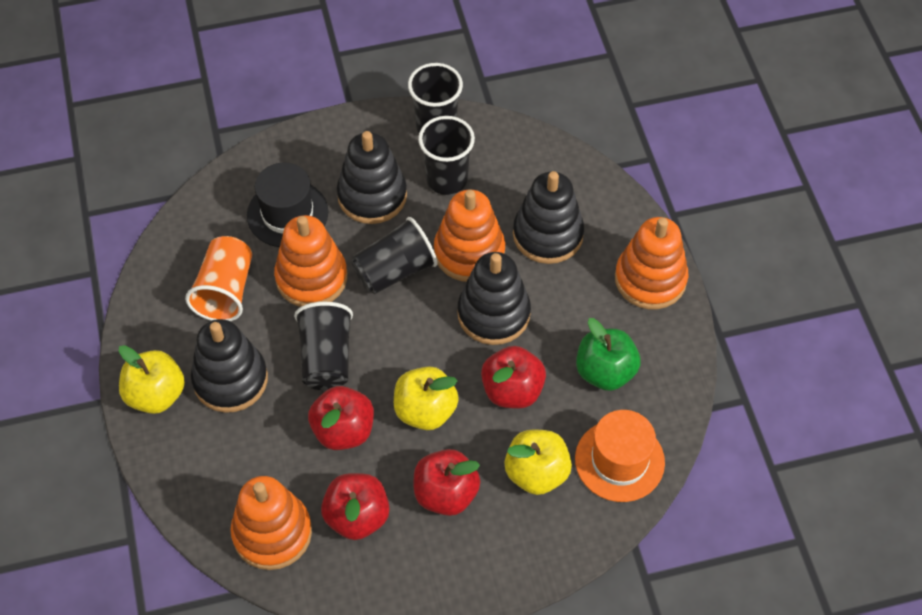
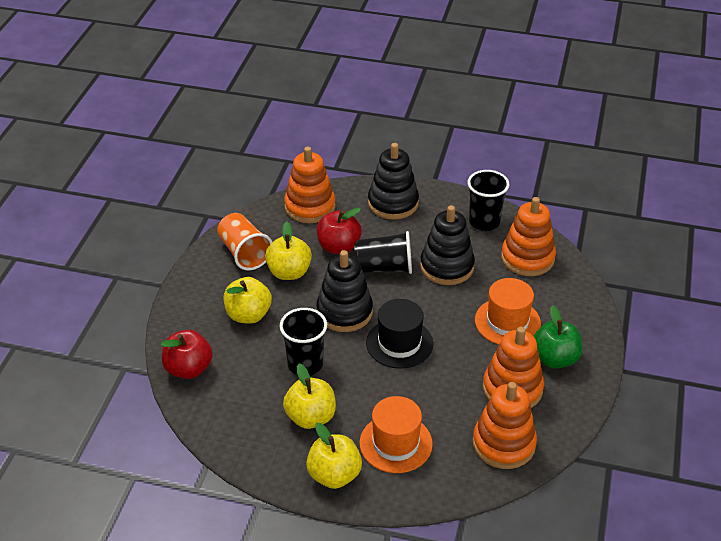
black cup: [294,302,353,390] [351,217,438,294] [408,63,463,133] [418,116,475,195] = 4 -> [279,308,327,376] [354,231,412,274] [468,170,509,231] = 3
black stacking toy: [191,319,268,413] [337,131,407,224] [457,252,531,345] [513,171,584,264] = 4 -> [316,250,373,332] [368,143,419,220] [420,205,475,285] = 3
orange hat: [575,410,665,502] = 1 -> [359,396,433,473] [475,278,541,345] = 2
red apple: [308,386,374,450] [321,473,390,540] [414,449,481,516] [481,346,546,409] = 4 -> [161,330,213,379] [316,208,362,254] = 2
yellow apple: [119,345,185,414] [394,366,459,430] [504,429,572,495] = 3 -> [223,277,272,324] [265,222,312,280] [283,363,336,429] [306,423,362,489] = 4

